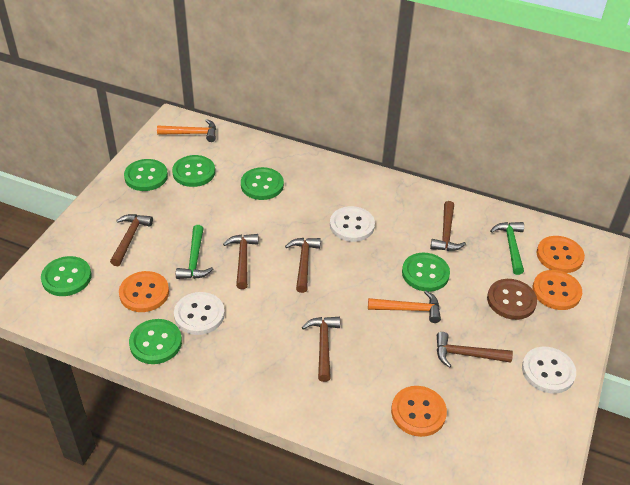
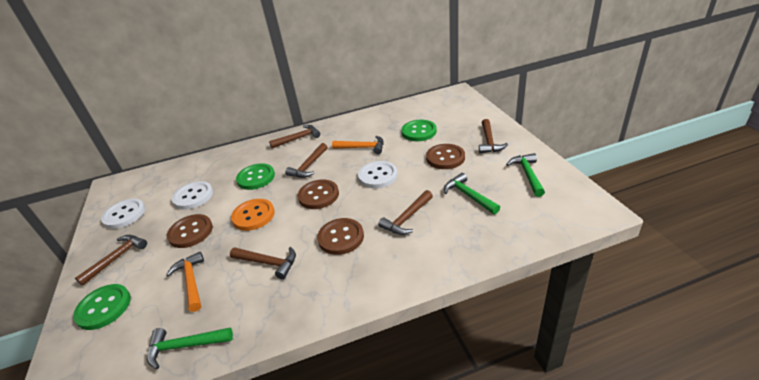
brown button: [487,279,537,320] = 1 -> [167,214,213,248] [298,180,339,209] [317,218,364,255] [426,144,465,169] = 4
green button: [41,256,91,296] [124,159,168,191] [129,319,182,364] [172,155,215,187] [241,167,284,200] [402,253,450,292] = 6 -> [73,284,131,330] [236,163,275,190] [402,120,437,141] = 3
green hammer: [176,225,213,279] [490,222,524,275] = 2 -> [147,328,233,369] [444,173,500,214] [506,153,545,197] = 3
orange button: [119,271,169,312] [391,386,447,437] [532,270,582,310] [537,236,585,273] = 4 -> [231,199,275,231] = 1

